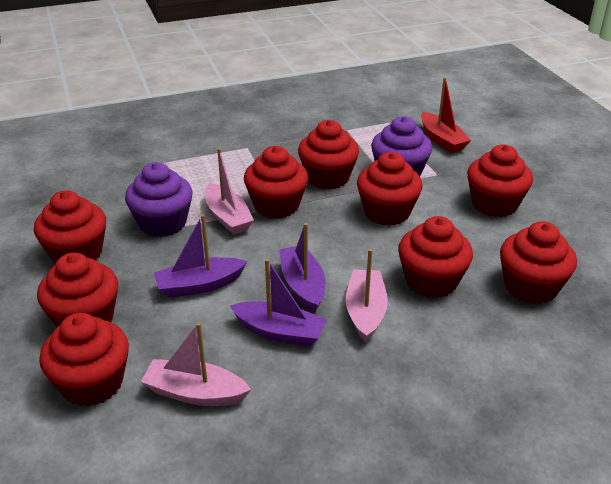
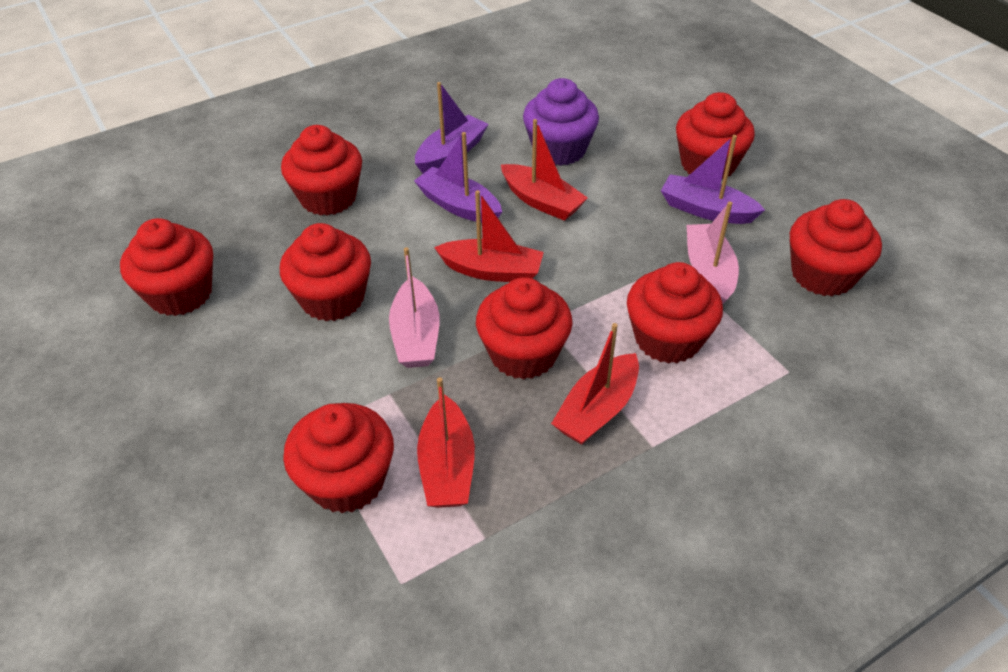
pink boat: [141,322,251,406] [205,148,254,235] [346,249,388,343] = 3 -> [389,247,440,368] [687,201,739,304] = 2
purple cupcake: [125,162,192,237] [371,116,432,176] = 2 -> [523,78,599,166] = 1
red boat: [421,77,471,153] = 1 -> [417,377,475,508] [434,190,544,282] [501,119,588,221] [551,323,639,445] = 4
red cupcake: [34,190,106,264] [37,252,118,327] [39,313,129,407] [244,146,308,219] [298,120,359,189] [357,152,422,226] [398,216,473,298] [467,144,533,217] [500,221,577,304] = 9 -> [120,218,213,316] [280,223,371,321] [281,125,362,216] [283,403,394,514] [476,277,573,380] [627,262,723,364] [676,92,755,179] [789,199,882,296] = 8

